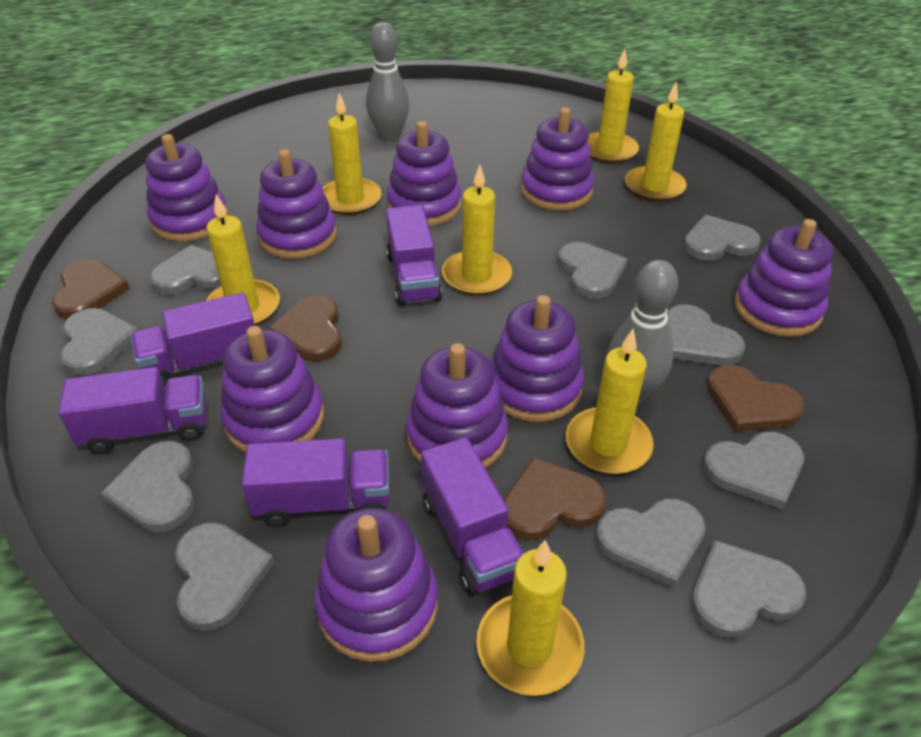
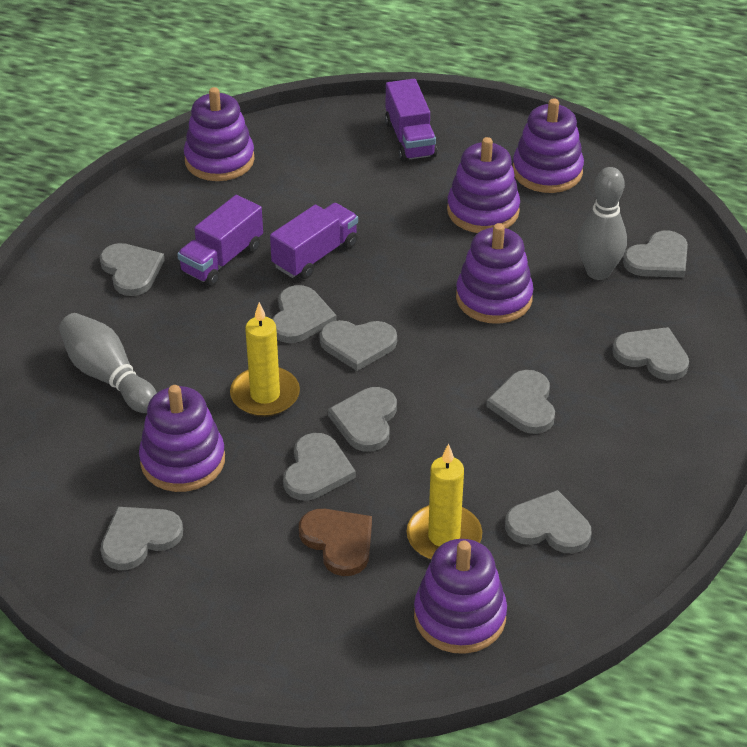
brown heart: [52,259,130,319] [267,296,342,361] [504,457,607,540] [707,365,805,431] = 4 -> [299,509,372,576] = 1
purple stacking toy: [145,134,228,242] [220,326,324,452] [256,149,337,259] [315,508,438,662] [387,121,461,226] [406,343,508,469] [490,295,584,422] [521,107,594,211] [734,219,833,337] = 9 -> [139,385,225,492] [184,87,255,181] [414,539,507,654] [447,137,520,233] [456,223,534,324] [513,98,584,193] = 6
purple truck: [58,367,206,454] [131,292,255,386] [242,438,389,527] [386,205,442,306] [421,437,524,595] = 5 -> [177,195,263,286] [270,203,358,279] [385,79,437,162] = 3
yellow candle: [206,194,280,326] [323,93,382,215] [442,165,512,296] [476,540,584,696] [566,329,654,474] [587,49,639,164] [625,82,687,202] = 7 -> [230,302,300,417] [406,444,482,560] = 2

